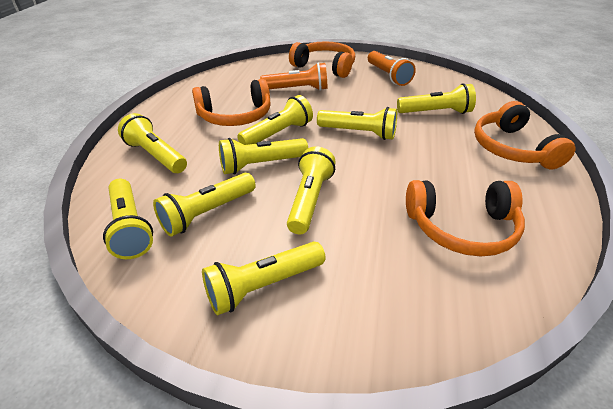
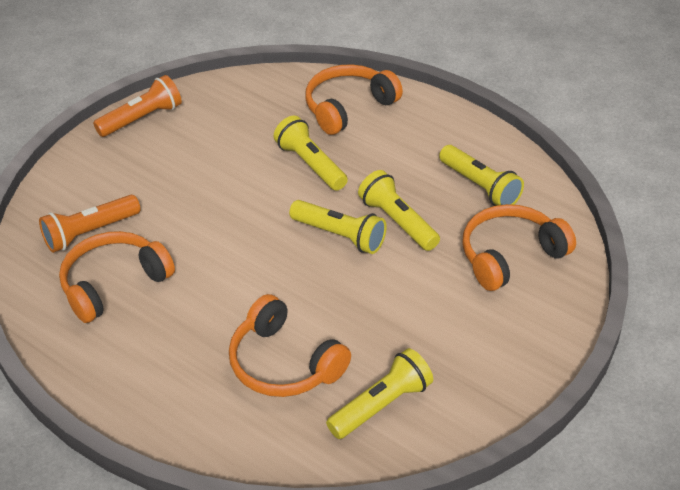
yellow flashlight: [103,179,153,259] [118,113,187,173] [153,173,256,236] [202,242,326,316] [219,138,308,174] [237,95,313,145] [287,147,336,234] [317,107,397,140] [397,83,476,114] = 9 -> [274,116,348,191] [289,200,387,254] [326,348,433,439] [358,170,440,251] [439,145,524,206] = 5

